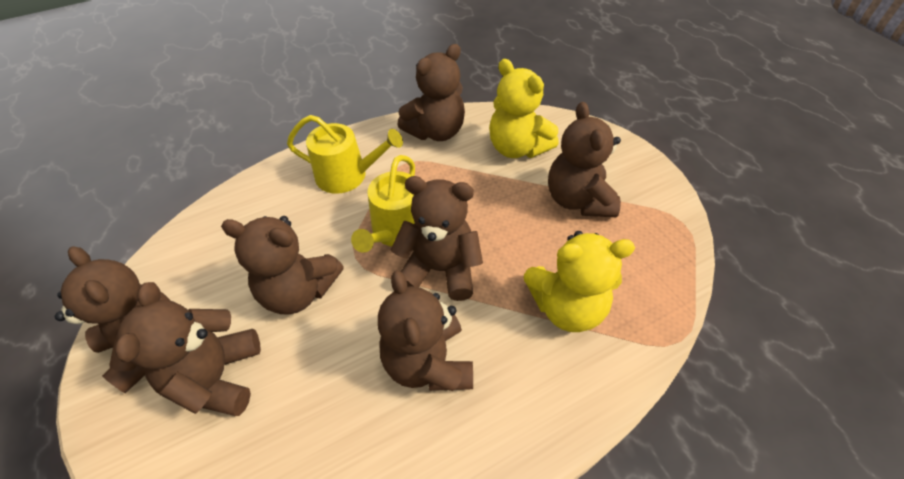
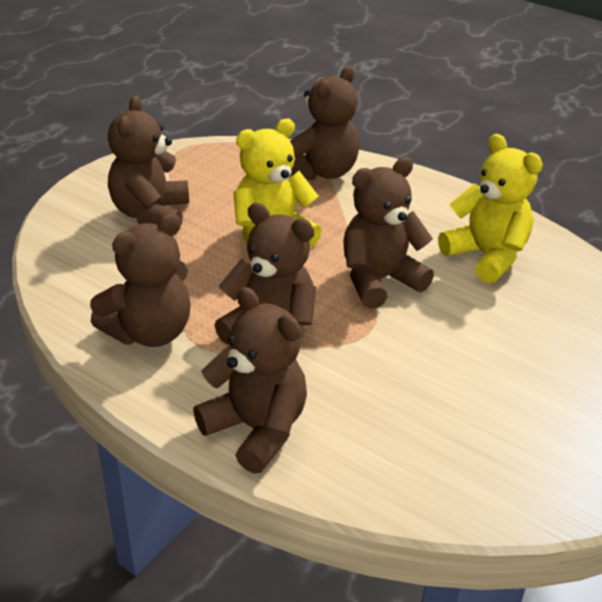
brown teddy bear: [55,246,171,393] [115,282,261,416] [221,216,344,315] [378,270,473,391] [391,176,483,301] [398,44,465,141] [548,102,621,217] = 7 -> [90,213,191,347] [108,95,189,232] [193,287,307,474] [214,203,316,345] [290,66,360,181] [343,157,434,309] = 6
yellow watering can: [287,115,403,194] [351,155,415,253] = 2 -> none = 0

